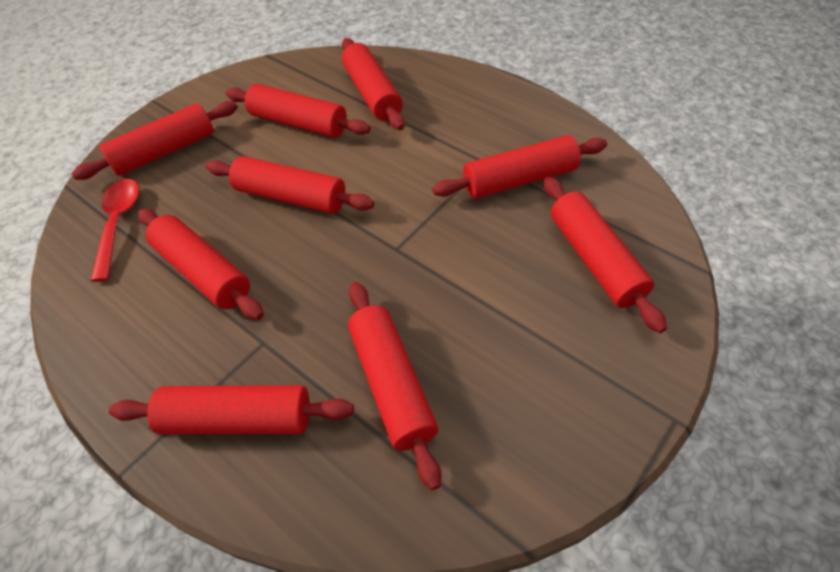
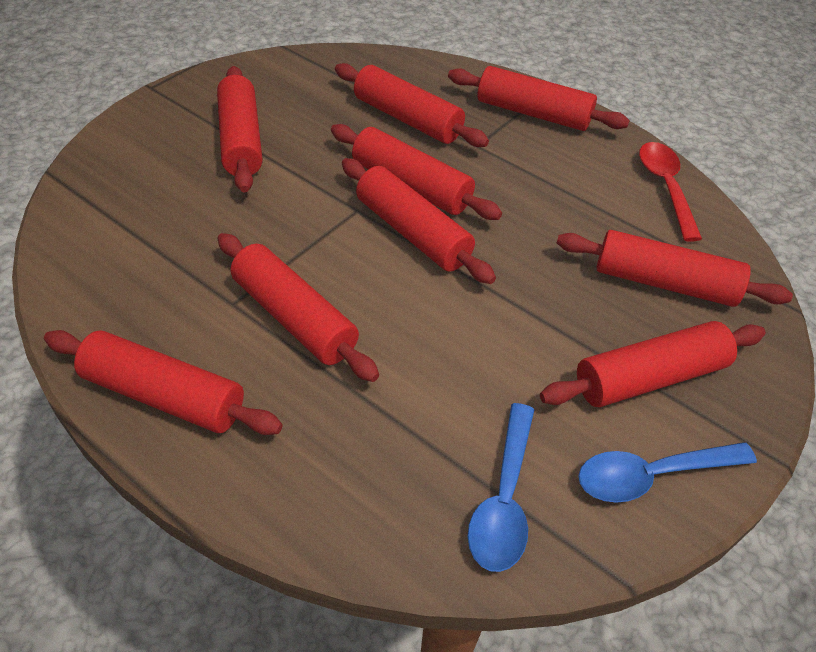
blue spoon: none = 0 -> [468,403,534,572] [578,442,757,503] = 2

